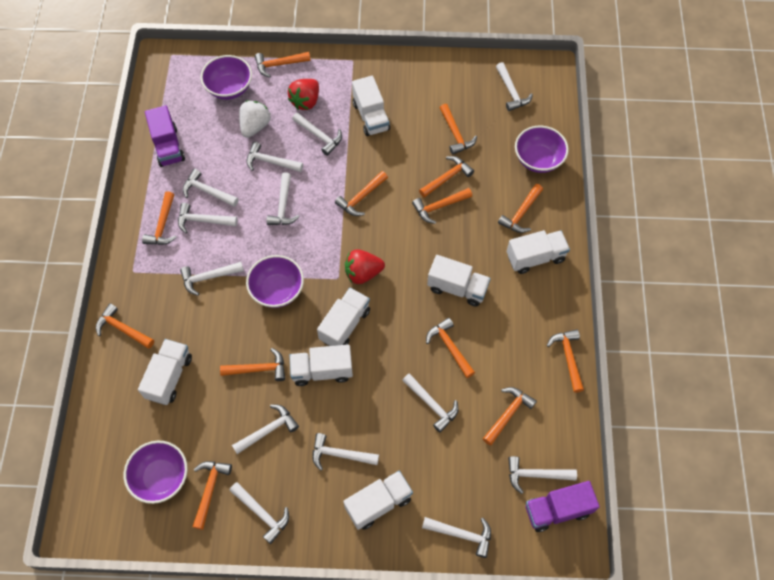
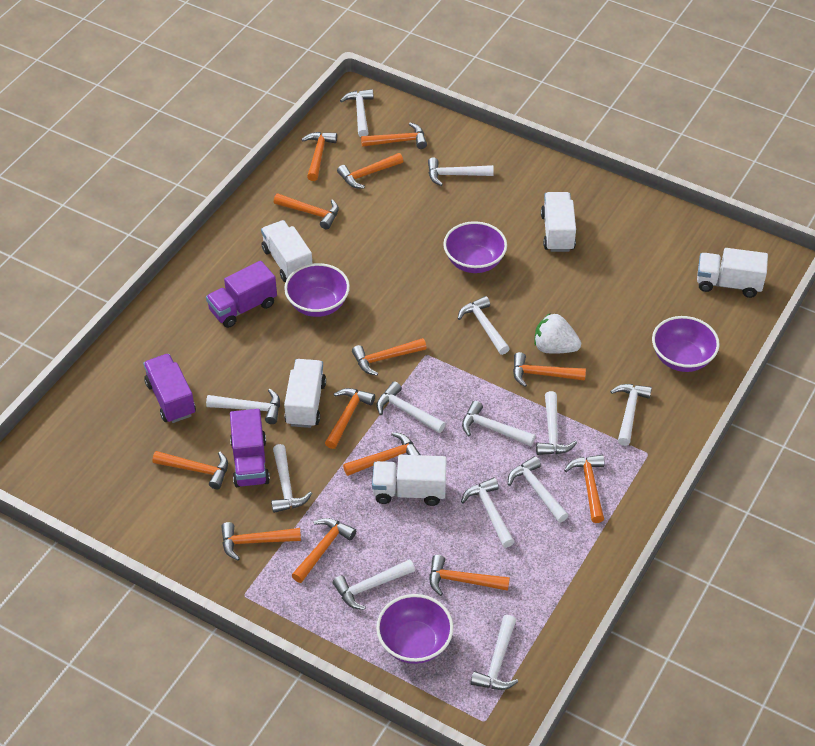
purple truck: [145,105,185,167] [526,481,600,532] = 2 -> [143,354,196,423] [206,261,277,328] [230,409,270,487] = 3
red strawberry: [288,79,319,110] [345,249,385,284] = 2 -> none = 0
white truck: [138,339,192,405] [289,345,353,386] [317,288,370,346] [343,471,413,530] [352,76,390,136] [427,255,491,307] [507,230,570,274] = 7 -> [261,220,312,282] [284,359,326,428] [372,455,447,506] [541,192,576,252] [697,248,768,298] = 5

